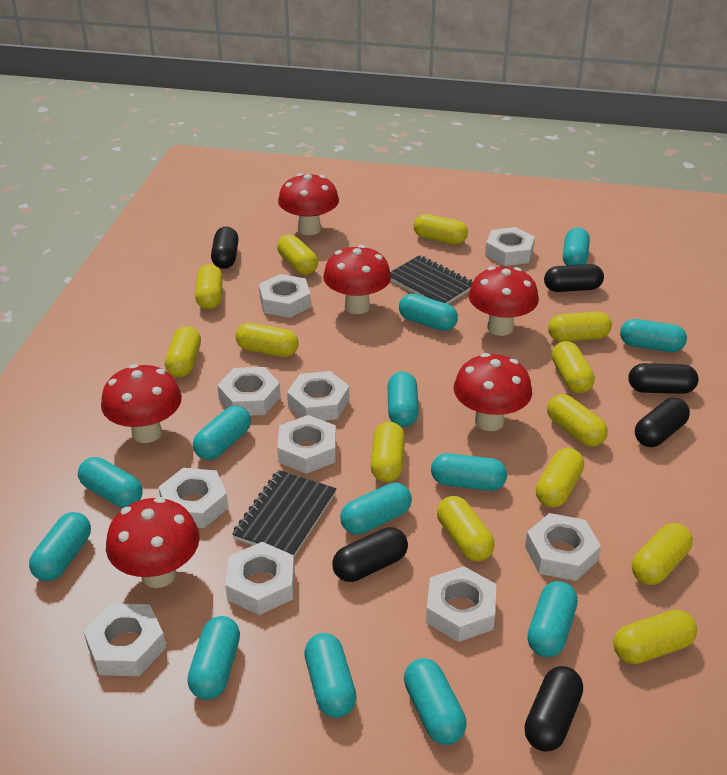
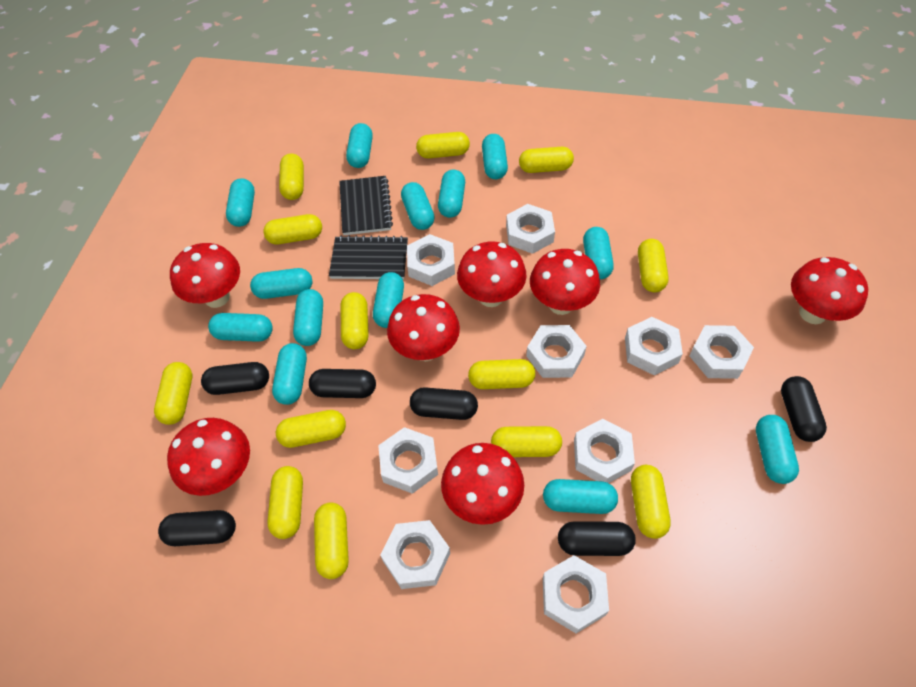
red mushroom: [101,364,182,443] [106,497,200,588] [278,173,339,235] [323,245,391,314] [454,353,532,431] [469,266,539,336] = 6 -> [167,418,250,496] [170,243,240,308] [387,294,460,361] [441,443,524,525] [457,241,527,307] [530,249,600,315] [791,257,868,324] = 7
white nut: [83,603,166,676] [158,468,229,528] [217,367,281,416] [225,542,295,615] [259,274,311,318] [277,415,336,474] [287,371,349,421] [426,566,496,642] [485,227,535,266] [525,513,601,581] = 10 -> [378,427,438,494] [380,520,450,589] [407,234,455,286] [506,204,555,254] [526,325,587,378] [543,555,609,633] [574,419,635,483] [625,317,683,375] [689,325,754,379] = 9

